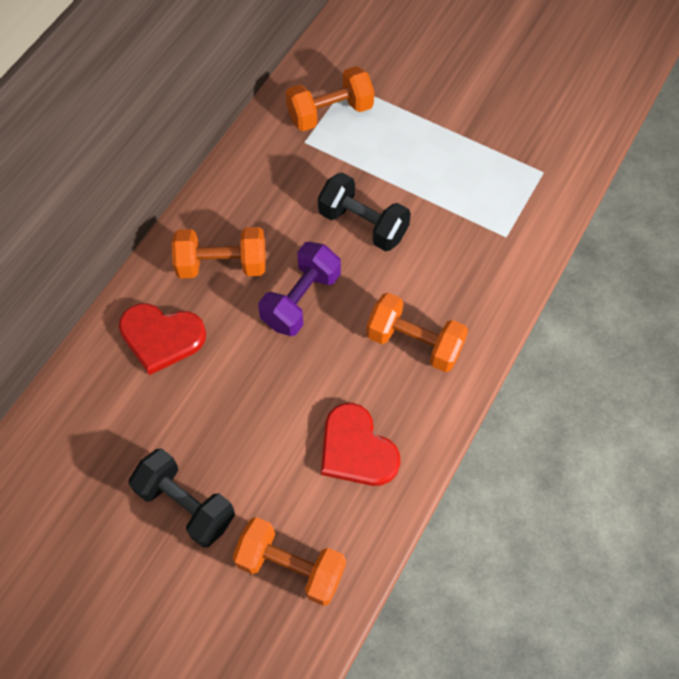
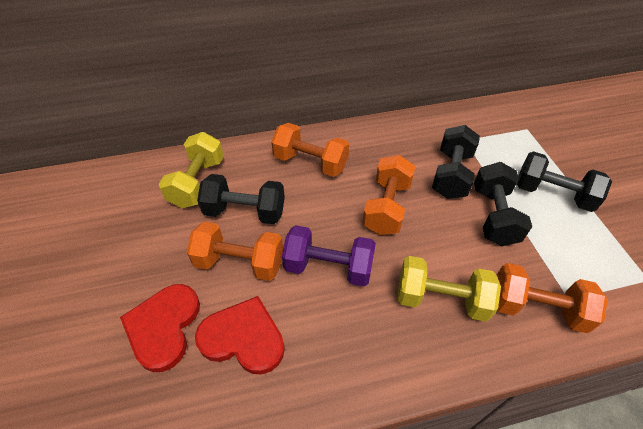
black dumbbell: [129,448,235,548] [318,172,411,251] = 2 -> [197,174,285,224] [432,125,480,199] [474,162,532,246] [517,151,612,212] = 4
yellow dumbbell: none = 0 -> [159,132,224,208] [398,256,501,322] = 2

